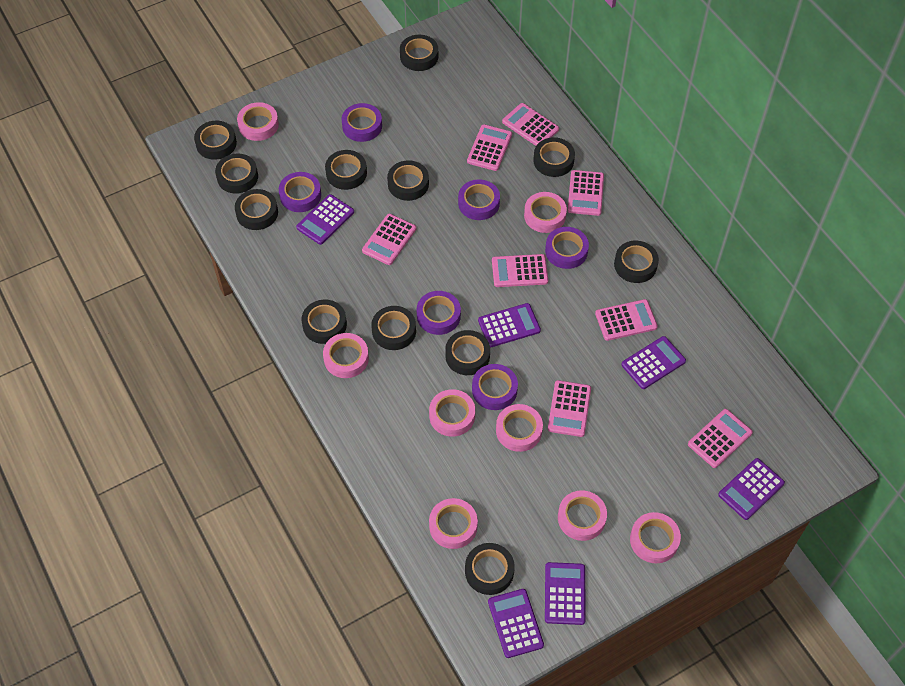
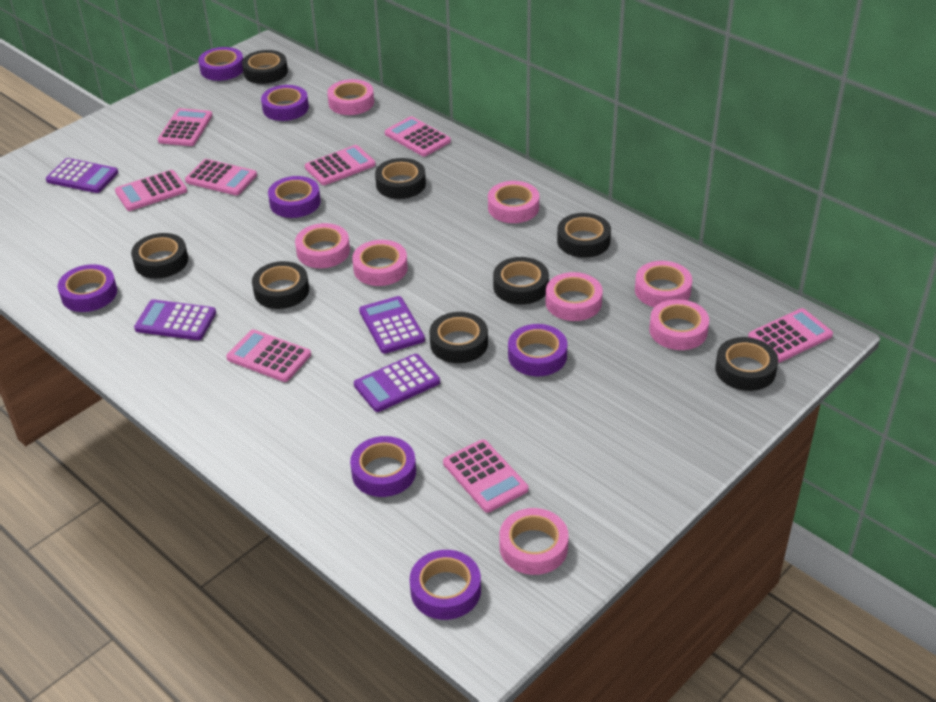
black tape: [194,121,237,160] [215,154,258,194] [235,189,278,230] [301,300,347,344] [325,150,367,190] [371,306,416,350] [387,160,429,201] [400,35,438,71] [445,330,490,375] [465,543,515,595] [533,137,575,177] [614,241,659,283] = 12 -> [131,233,188,279] [242,50,288,84] [252,261,309,309] [375,158,426,199] [429,312,488,363] [493,257,549,305] [557,213,611,258] [715,337,778,391] = 8
purple calculator: [296,194,354,245] [478,303,541,347] [488,589,544,658] [545,562,586,625] [621,336,686,389] [718,458,785,520] = 6 -> [46,158,118,193] [134,299,216,340] [354,354,440,412] [359,296,425,354] = 4
purple tape: [279,172,321,212] [341,103,382,142] [417,291,461,335] [458,179,500,220] [472,364,518,410] [545,227,589,269] = 6 -> [58,264,117,312] [198,47,243,81] [261,85,309,121] [268,176,321,218] [350,436,416,497] [410,550,481,620] [508,324,567,376] = 7

